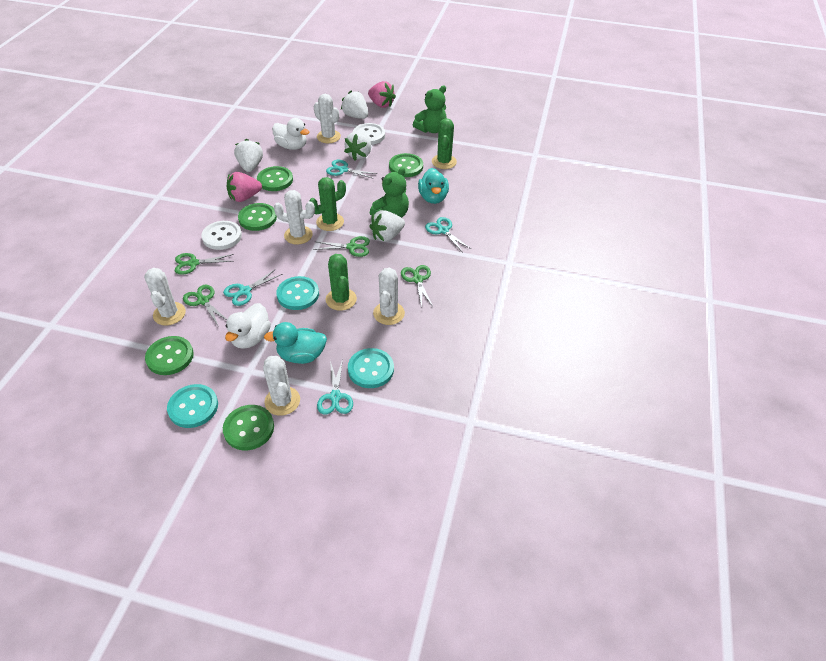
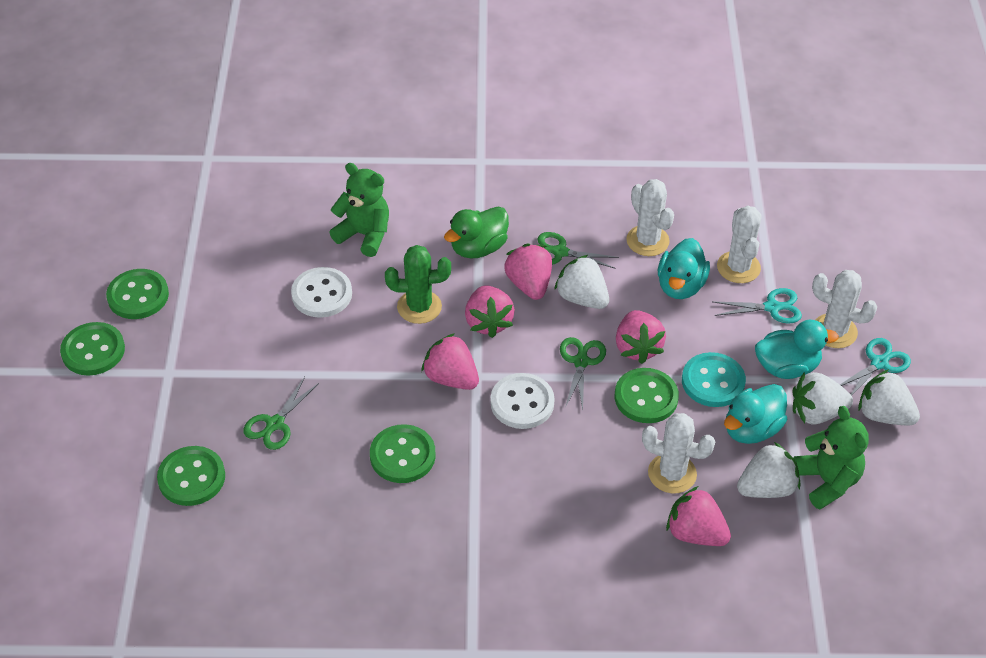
green cactus: [309,177,346,231] [326,254,357,311] [432,118,457,169] = 3 -> [385,245,451,324] = 1
green duck: none = 0 -> [444,206,509,259] = 1
green scissors: [175,253,234,275] [183,285,227,327] [313,236,370,257] [401,265,433,307] = 4 -> [243,377,319,450] [538,232,619,269] [560,337,606,410] = 3
pink strawberry: [227,172,262,202] [368,81,396,108] = 2 -> [421,333,479,390] [465,285,515,338] [504,244,552,300] [616,310,666,364] [666,486,731,546] = 5
turquoise button: [167,384,218,428] [276,276,319,310] [348,348,394,388] = 3 -> [682,352,746,407] = 1
turquoise duck: [264,322,327,364] [418,168,449,204] = 2 -> [658,238,710,299] [724,384,787,444] [755,320,839,379] = 3
turquoise scissors: [223,269,282,306] [317,359,353,415] [326,160,377,179] [425,217,471,253] = 4 -> [713,288,802,324] [840,338,911,396] = 2
white cactus: [144,268,186,325] [263,356,300,416] [274,190,315,245] [314,94,341,143] [373,268,405,325] = 5 -> [626,179,674,256] [642,413,715,493] [717,205,762,283] [812,270,877,348] = 4
white duck: [225,303,271,349] [272,118,309,150] = 2 -> none = 0

